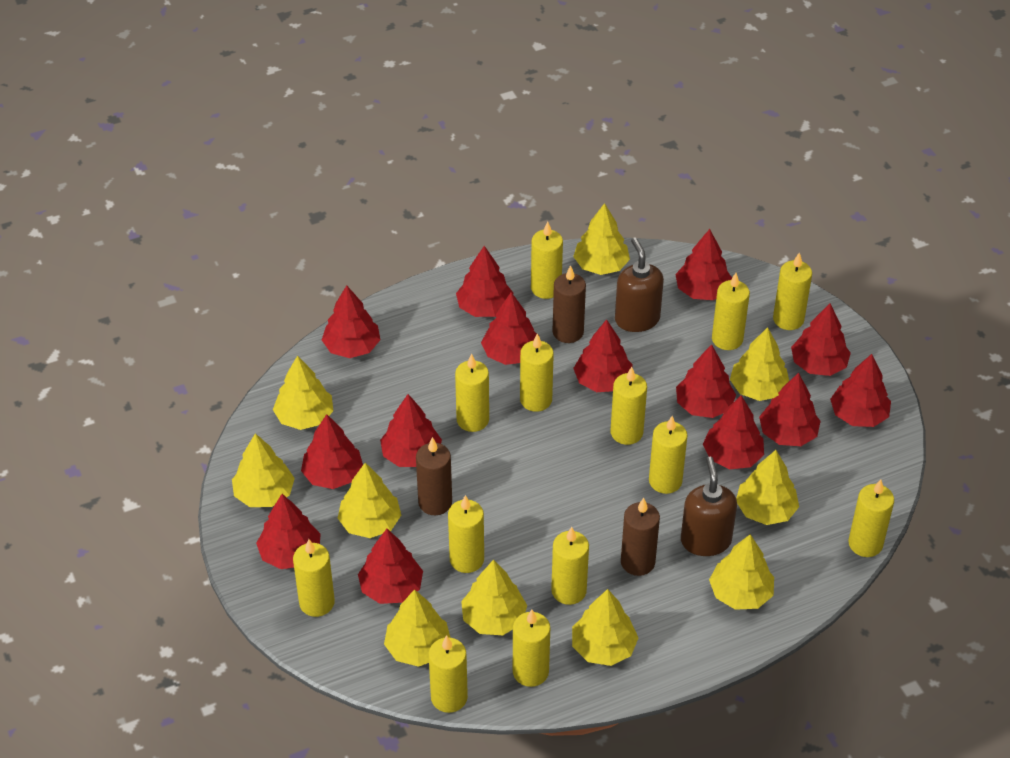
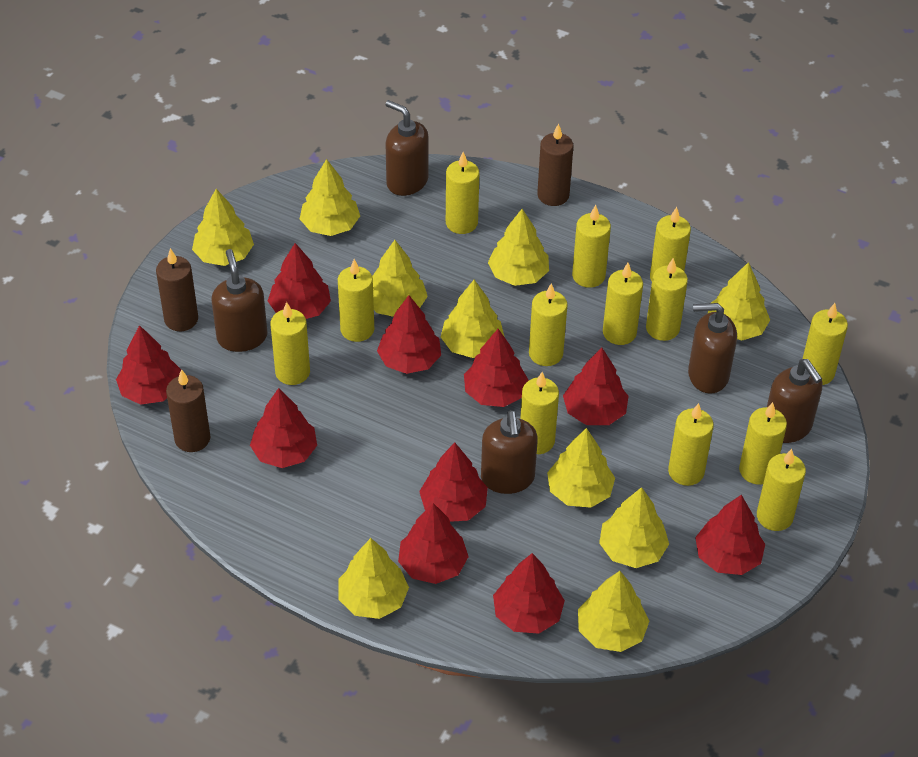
brown soap dispenser: [615,238,664,332] [681,457,737,556] = 2 -> [211,249,268,352] [385,100,429,196] [481,410,538,494] [688,303,737,394] [767,359,822,443] = 5
red tree: [256,494,321,569] [301,414,363,489] [322,285,380,358] [358,529,423,604] [380,394,442,467] [456,246,513,317] [481,292,537,365] [573,319,633,392] [676,229,732,300] [676,344,736,418] [703,395,764,469] [759,373,821,446] [791,303,851,376] [830,354,891,427] = 14 -> [116,325,181,405] [250,388,317,468] [268,243,331,319] [377,295,441,374] [398,503,469,584] [419,443,488,522] [464,329,529,407] [493,553,565,634] [563,347,629,425] [695,495,765,575] = 10

